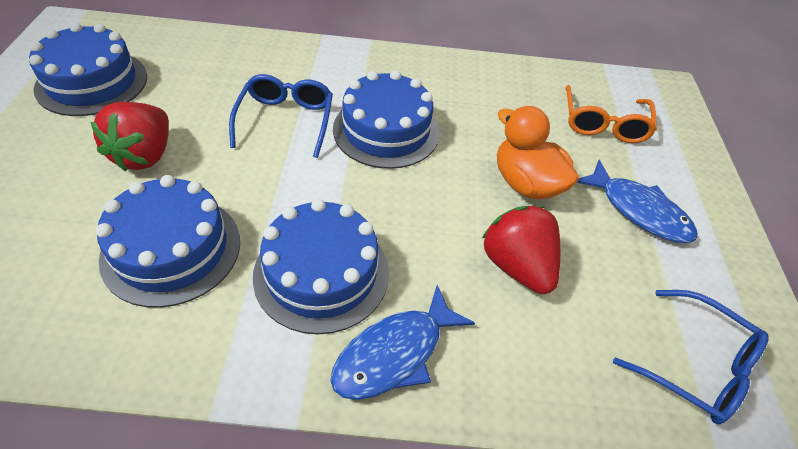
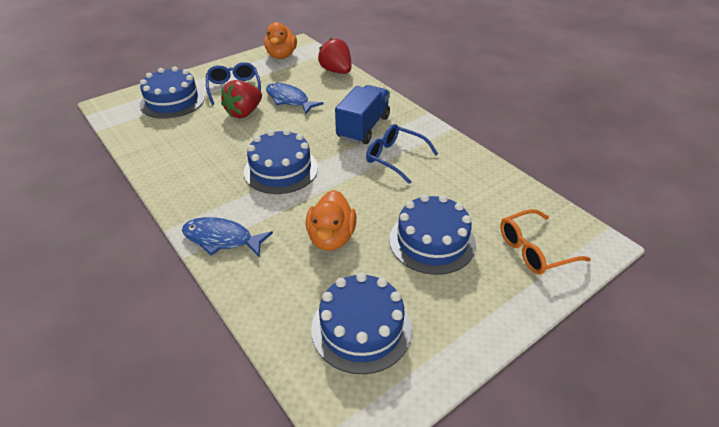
blue truck: none = 0 -> [335,85,390,144] = 1
orange duck: [497,106,579,199] = 1 -> [264,22,297,59] [306,190,357,251] = 2

